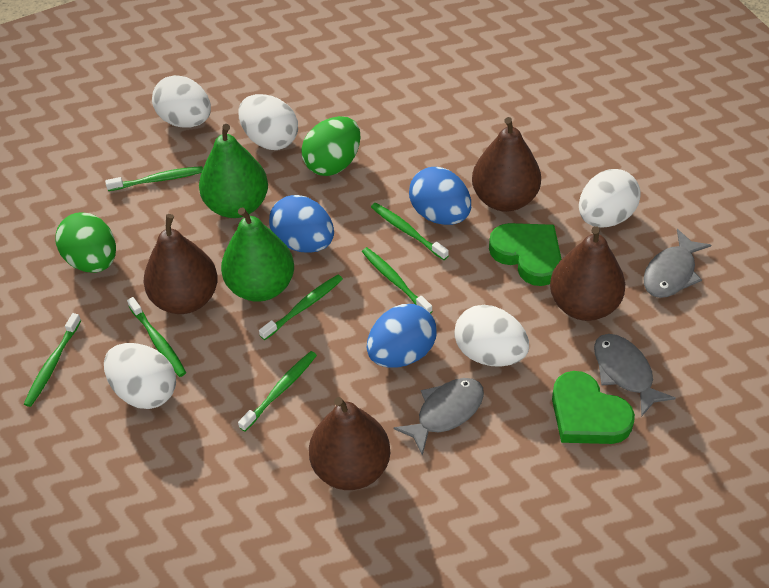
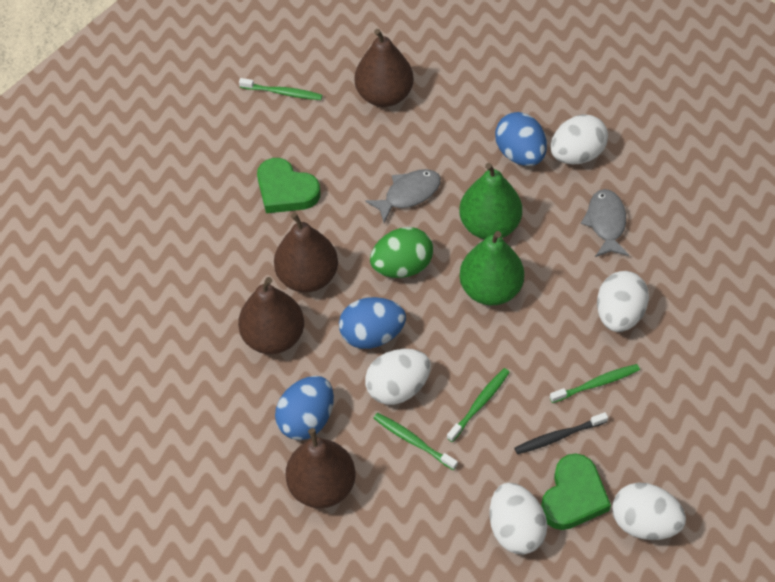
black toothbrush: none = 0 -> [515,412,608,454] = 1
green egg: [55,212,116,273] [301,116,361,176] = 2 -> [370,227,433,278] = 1
green toothbrush: [24,313,81,407] [105,166,203,191] [127,297,186,377] [238,351,317,432] [259,275,343,340] [362,247,432,314] [371,203,449,260] = 7 -> [239,78,322,100] [374,413,458,470] [447,368,510,442] [550,364,640,403] = 4
grey fish: [393,378,484,456] [594,334,676,417] [643,229,711,298] = 3 -> [365,169,441,223] [581,189,629,257] = 2

